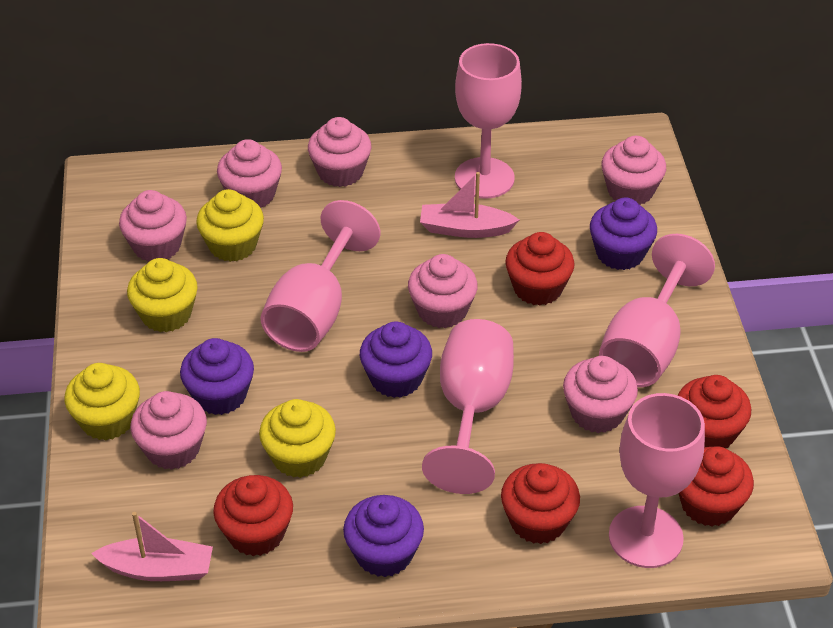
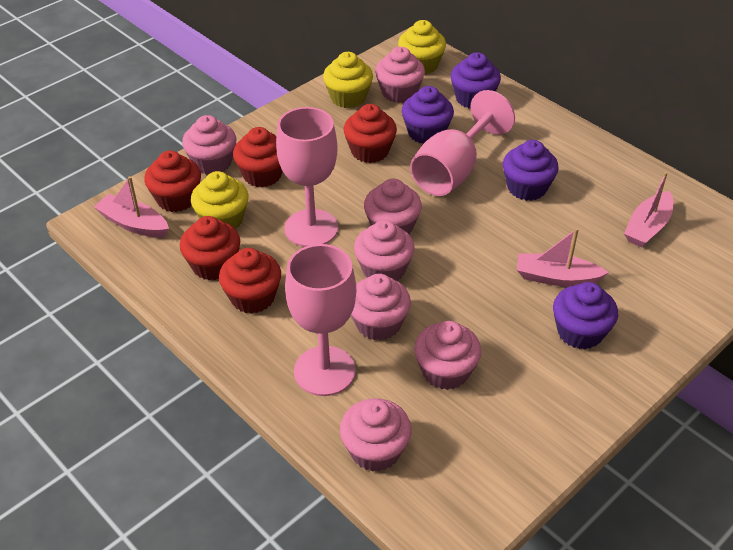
pink boat: [91,512,213,581] [420,172,519,238] = 2 -> [94,176,169,237] [517,228,609,287] [624,172,674,248] = 3
pink goblet: [261,200,380,352] [422,319,514,494] [455,43,522,199] [599,234,715,387] [609,393,705,568] = 5 -> [276,107,338,247] [285,244,356,396] [410,90,515,196] = 3
yellow cupcake: [65,363,140,440] [127,258,198,332] [196,189,264,262] [259,399,336,478] = 4 -> [191,171,248,229] [323,52,373,108] [398,20,446,74] = 3

